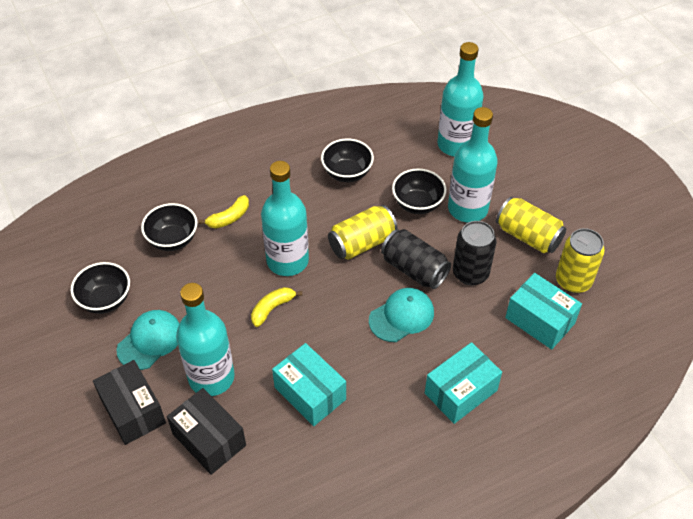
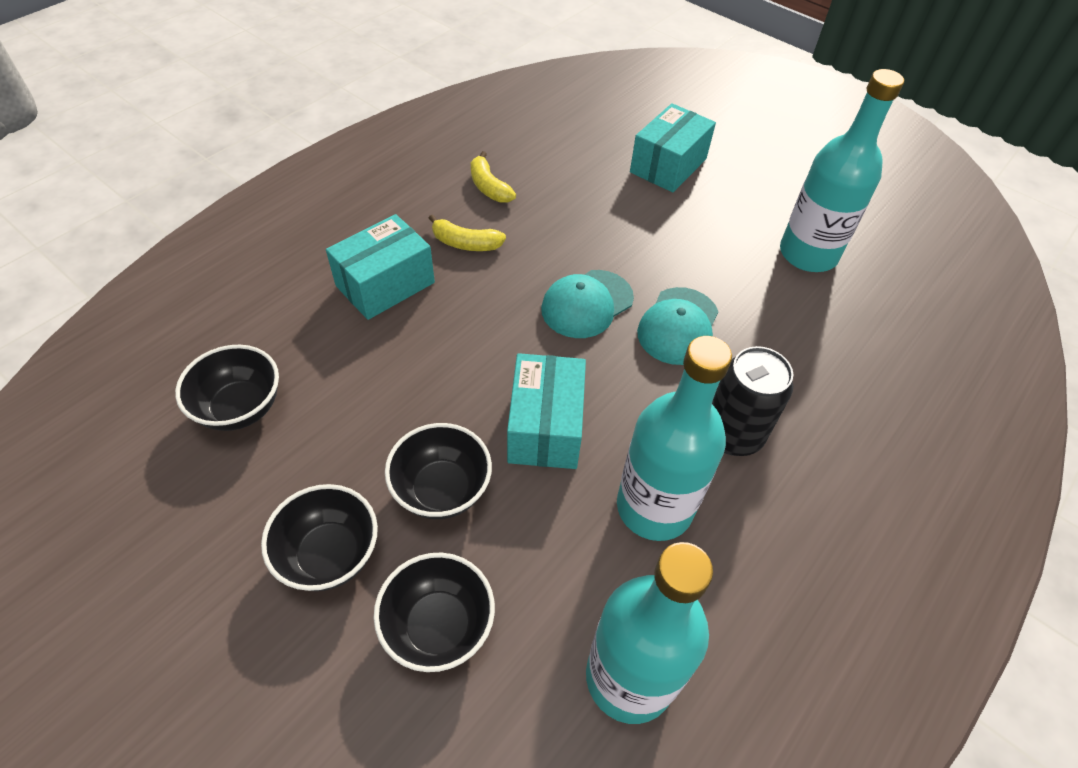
black box: [93,360,166,445] [167,388,246,475] = 2 -> none = 0
black can: [381,229,451,289] [453,221,496,285] = 2 -> [712,346,793,456] = 1
turquoise bottle: [176,283,235,396] [261,161,309,276] [437,42,484,157] [448,107,498,222] = 4 -> [586,542,713,724] [617,336,732,541] [780,69,904,272] = 3
yellow can: [328,205,397,260] [496,197,566,253] [556,228,605,293] = 3 -> none = 0

